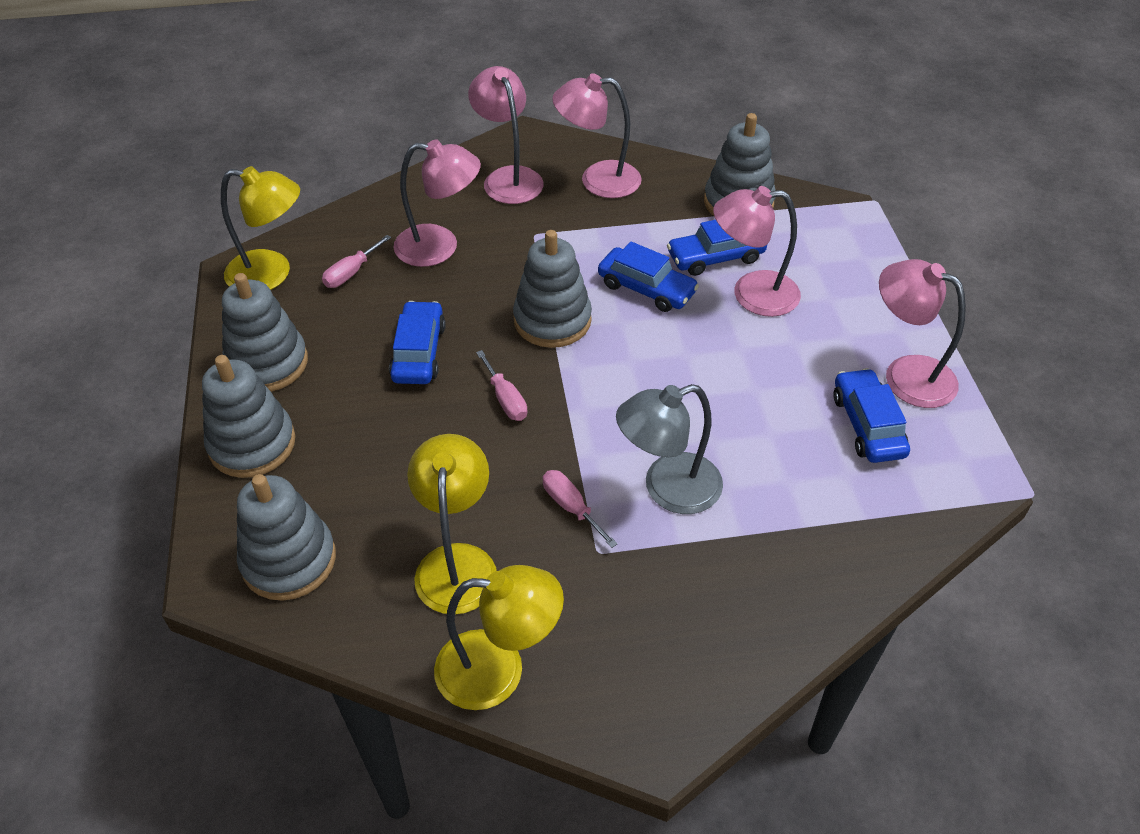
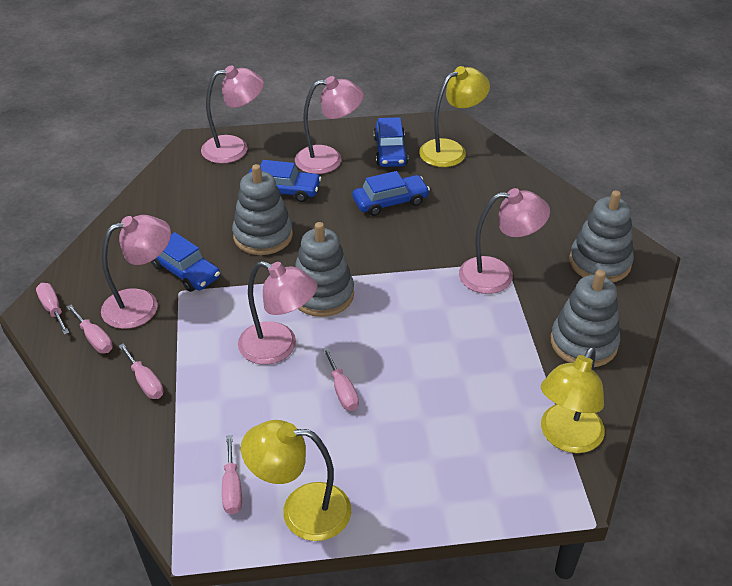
grey lamp: [616,384,723,514] = 1 -> none = 0
grey stacking toy: [202,355,295,478] [222,273,308,392] [237,474,336,601] [513,230,592,348] [704,113,776,216] = 5 -> [232,164,293,255] [295,222,354,317] [551,270,620,367] [569,190,634,282] = 4
pink screwdriver: [322,235,391,288] [476,350,527,421] [543,470,618,548] = 3 -> [36,283,69,335] [67,305,113,353] [119,343,163,399] [222,435,242,514] [323,347,359,411] = 5

